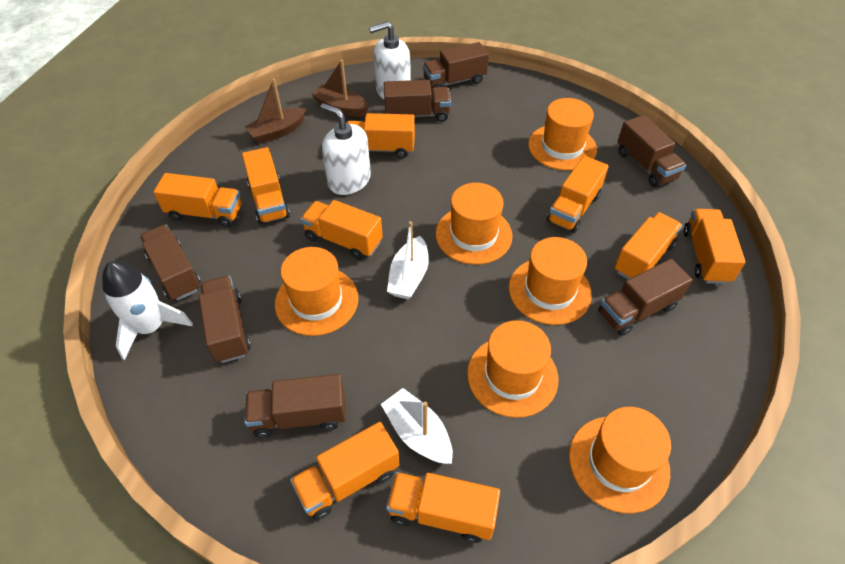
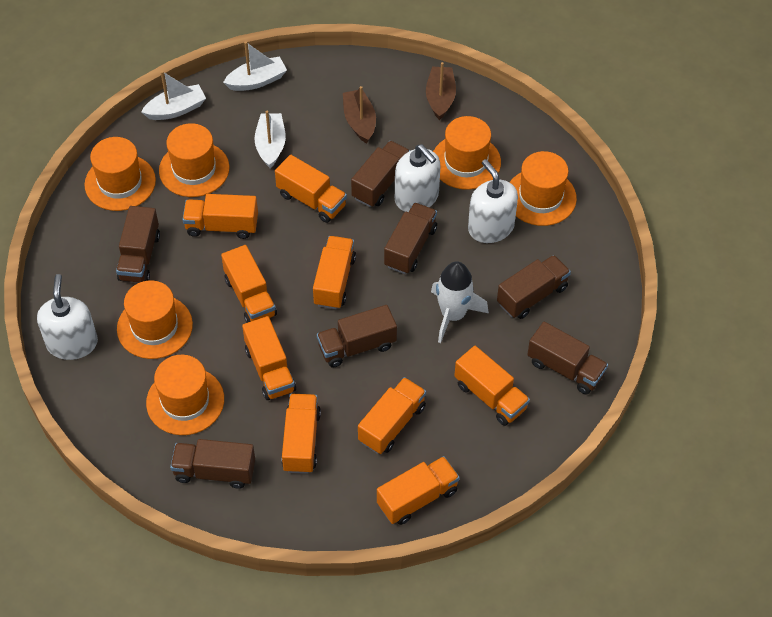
white boat: [381,388,453,464] [387,221,429,300] = 2 -> [141,71,206,120] [223,41,287,91] [254,111,286,168] = 3
white soap dispenser: [320,103,371,195] [369,21,411,99] = 2 -> [37,274,98,360] [395,144,440,212] [468,159,518,243] = 3

